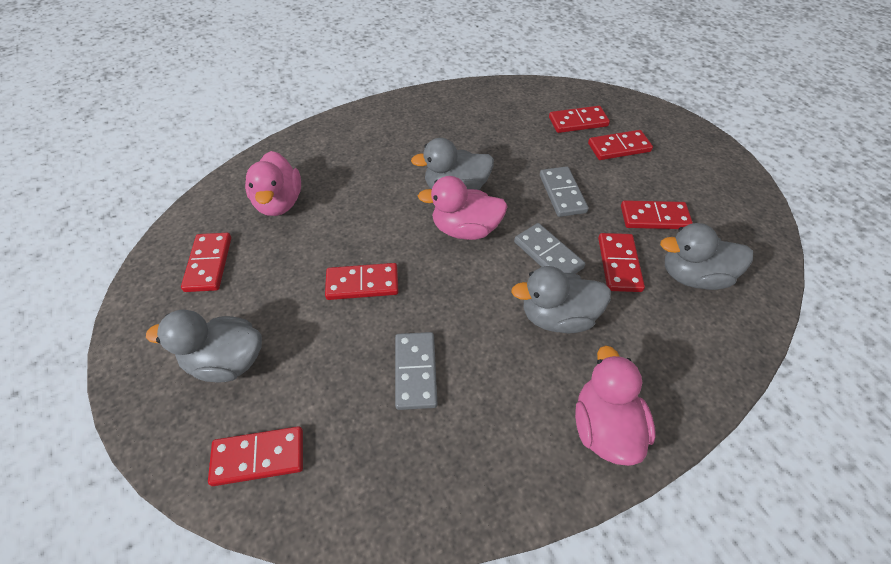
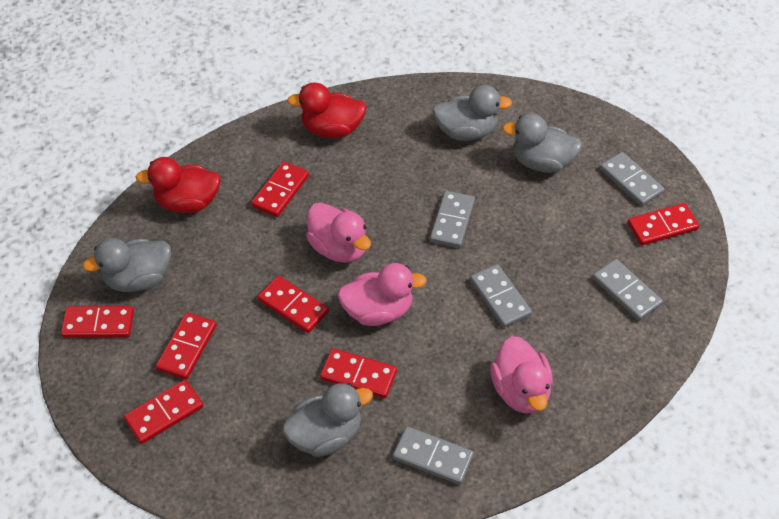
grey domino: [395,332,437,410] [514,223,585,274] [540,166,589,217] = 3 -> [393,426,474,485] [430,191,475,248] [470,264,532,328] [593,259,663,321] [600,152,664,206] = 5
red duck: none = 0 -> [136,157,221,213] [287,82,367,138] = 2

